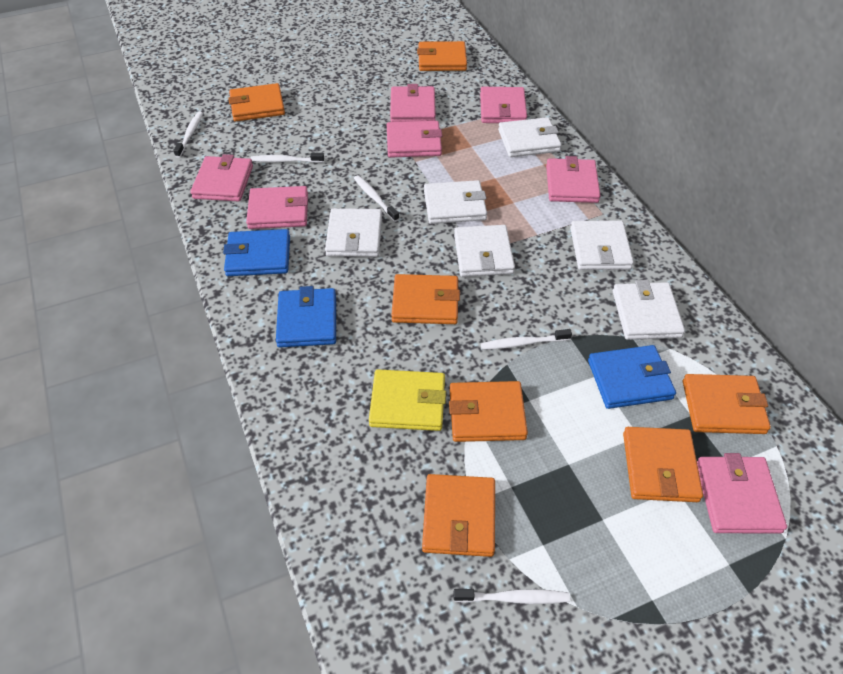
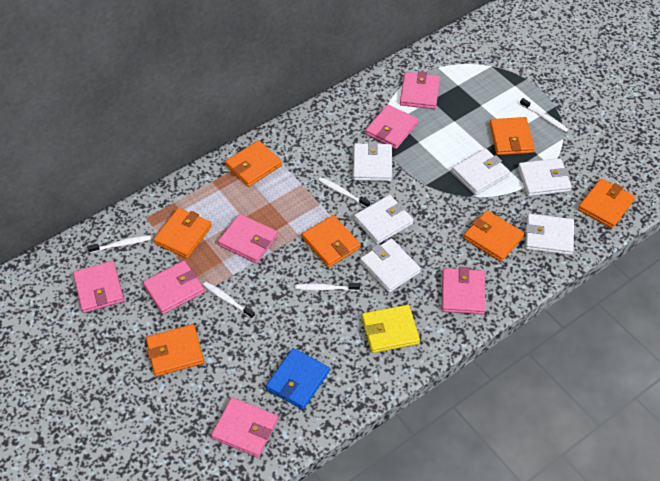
blue wallet: [223,229,290,276] [276,286,336,347] [588,345,676,409] = 3 -> [266,348,330,410] = 1

